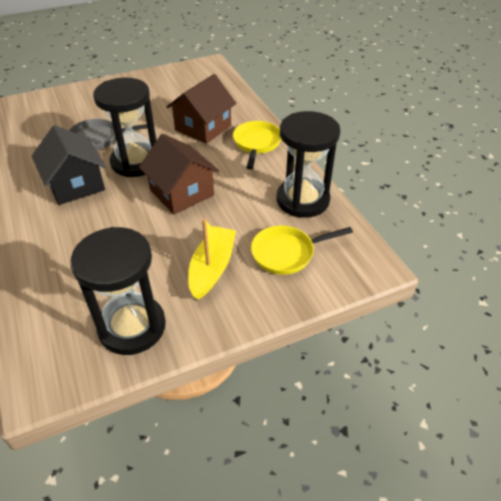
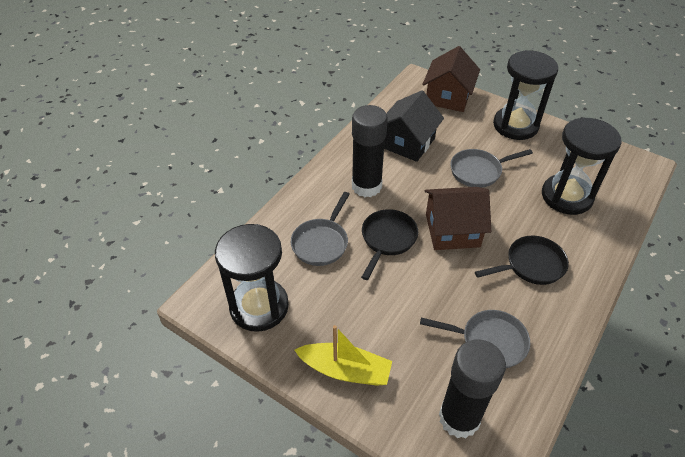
black glue stick: none = 0 -> [352,105,388,197] [439,339,506,438] = 2
black pan: none = 0 -> [361,209,418,280] [475,236,569,285] = 2
grey pan: [69,119,147,150] = 1 -> [291,192,350,266] [420,310,530,368] [450,149,533,188] = 3
yellow pan: [233,121,281,170] [251,226,353,275] = 2 -> none = 0

